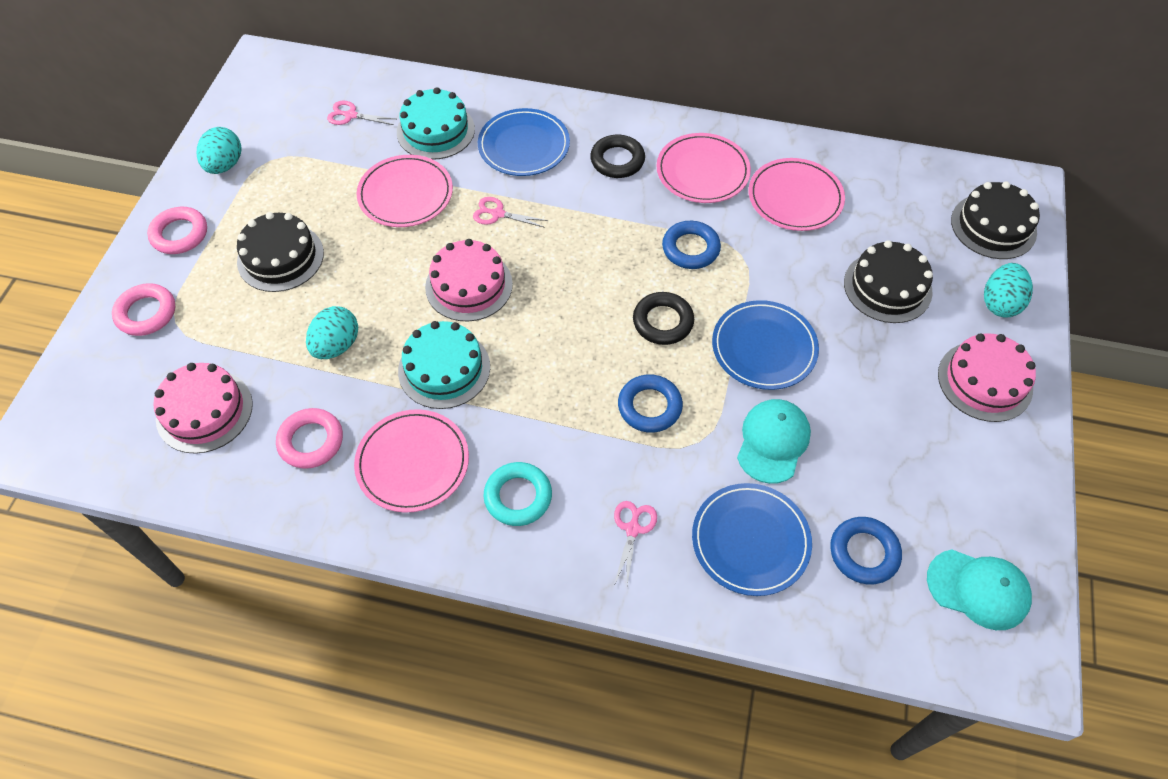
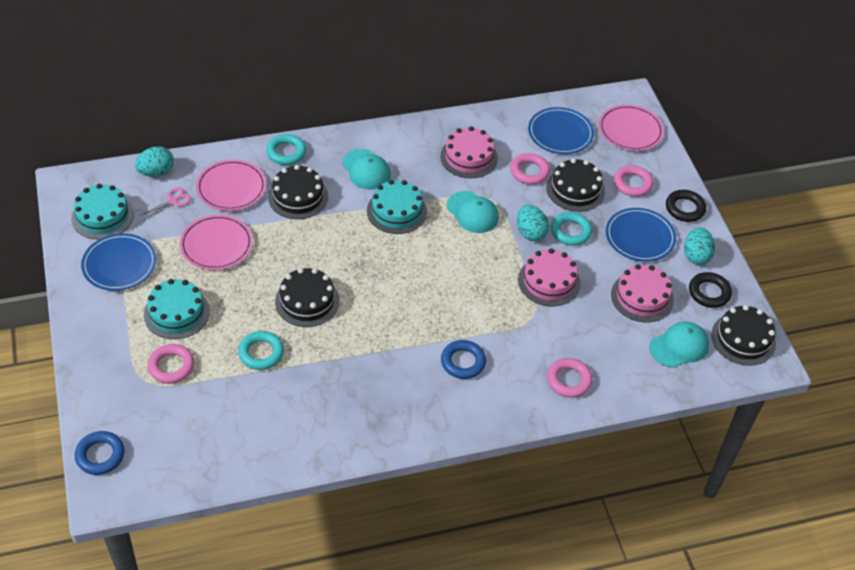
black cake: [237,212,324,292] [844,240,933,323] [951,182,1040,259] = 3 -> [268,165,328,219] [275,268,339,327] [546,158,605,212] [711,305,776,366] = 4
blue ring: [618,374,683,433] [662,221,721,269] [830,517,902,585] = 3 -> [75,431,125,475] [441,340,486,379] = 2
pink plate: [354,409,469,513] [357,155,453,227] [656,133,751,203] [749,158,845,231] = 4 -> [180,214,253,270] [196,159,266,211] [599,104,664,151] = 3
pink ring: [112,283,175,336] [147,207,207,254] [276,408,343,469] = 3 -> [148,344,194,384] [510,153,550,185] [547,358,592,398] [614,165,654,197] = 4
pink scissors: [327,101,396,125] [473,197,548,228] [614,501,657,585] = 3 -> [139,187,191,221] = 1
turquoise cake: [397,87,475,160] [398,321,490,409] = 2 -> [71,184,134,240] [144,279,210,339] [367,180,427,234] = 3
turquoise cap: [737,399,811,484] [927,549,1032,630] = 2 -> [342,149,391,190] [447,191,499,233] [649,322,709,368] = 3
turquoise ring: [483,462,552,526] = 1 -> [238,331,284,370] [266,134,306,165] [551,212,592,246] = 3

